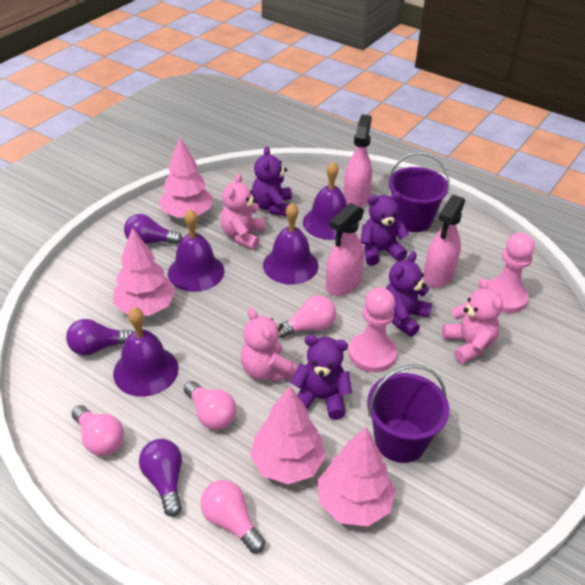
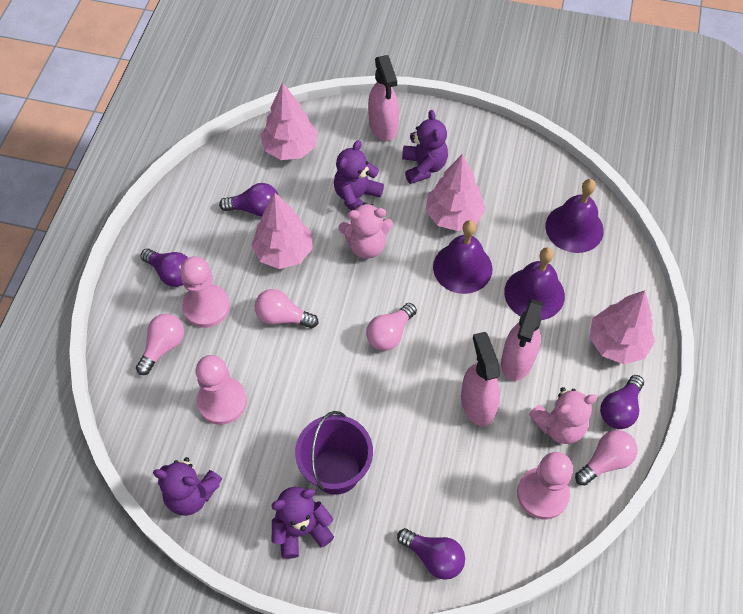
pink pawn: [349,287,397,372] [488,233,535,313] = 2 -> [180,256,230,328] [195,355,247,425] [517,452,573,519] = 3
pink teddy bear: [220,174,265,249] [241,308,297,382] [442,278,503,364] = 3 -> [339,202,393,259] [529,387,597,444] = 2
purple bell: [113,307,179,397] [168,209,224,292] [263,203,318,285] [303,162,347,240] = 4 -> [433,220,492,294] [504,247,565,320] [545,179,604,253] = 3
purple bucket: [367,364,449,463] [389,152,450,232] = 2 -> [295,411,373,495] = 1
purple light bulb: [66,319,133,356] [124,214,183,244] [139,439,182,517] = 3 -> [140,248,188,287] [219,183,278,216] [397,528,465,580] [600,375,644,429] = 4

